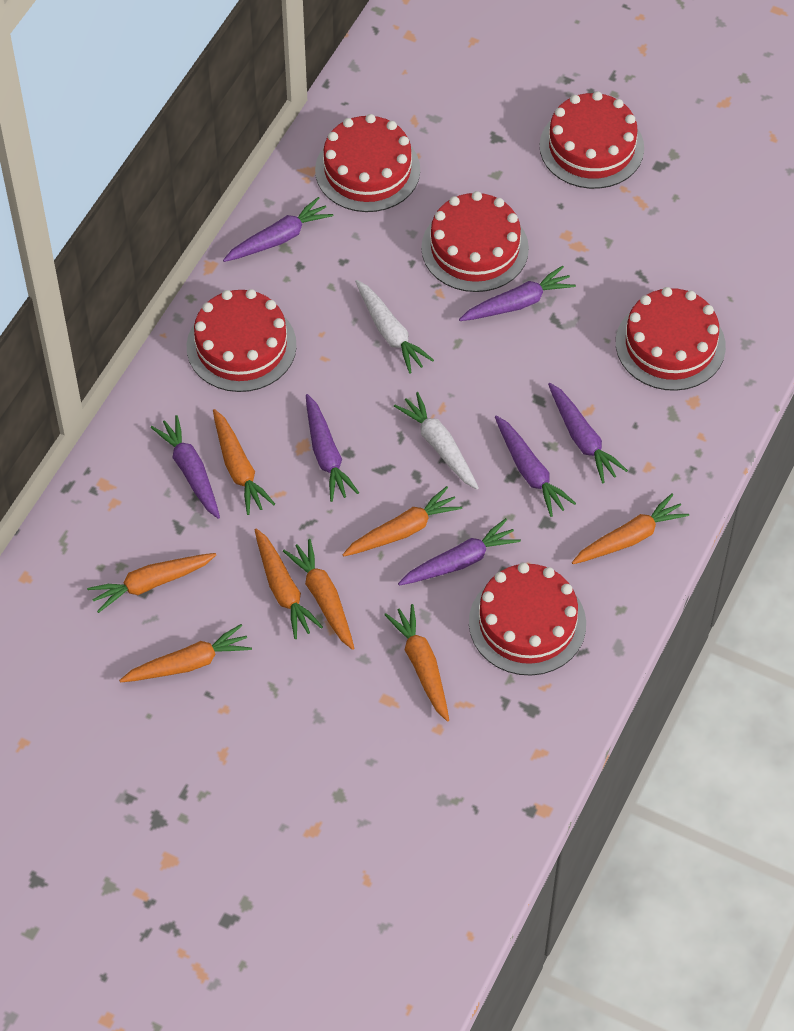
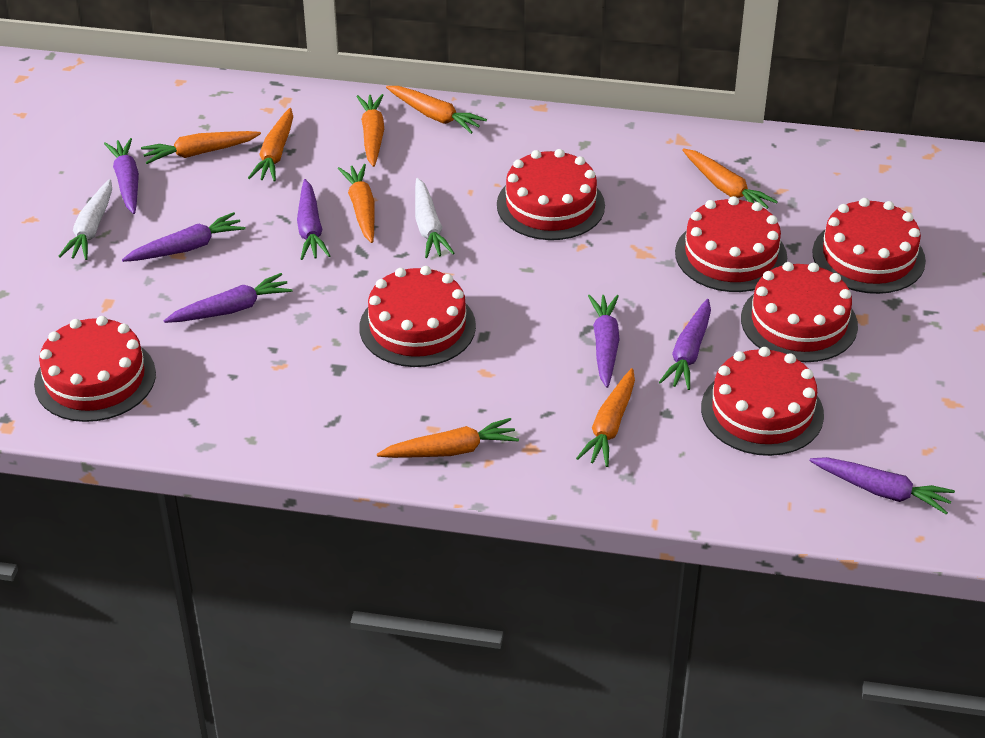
red cake: [187,289,297,392] [315,114,420,212] [421,191,529,292] [469,563,586,676] [540,91,644,189] [616,287,726,391] = 6 -> [34,316,156,422] [359,266,476,367] [497,149,605,240] [675,196,787,292] [701,347,824,456] [741,262,858,362] [812,198,926,294] = 7

